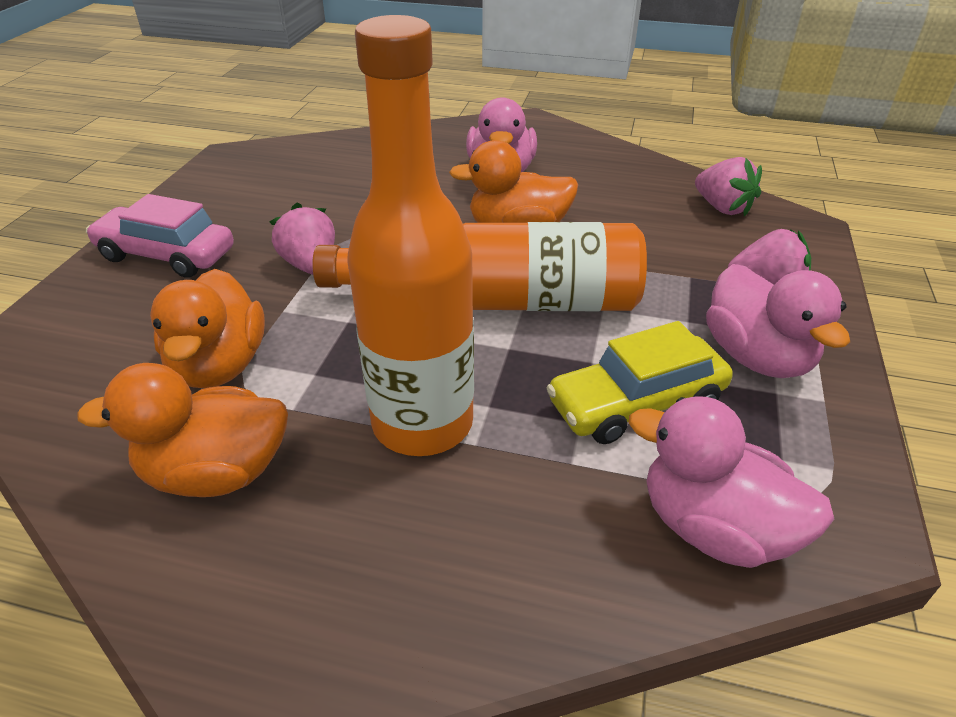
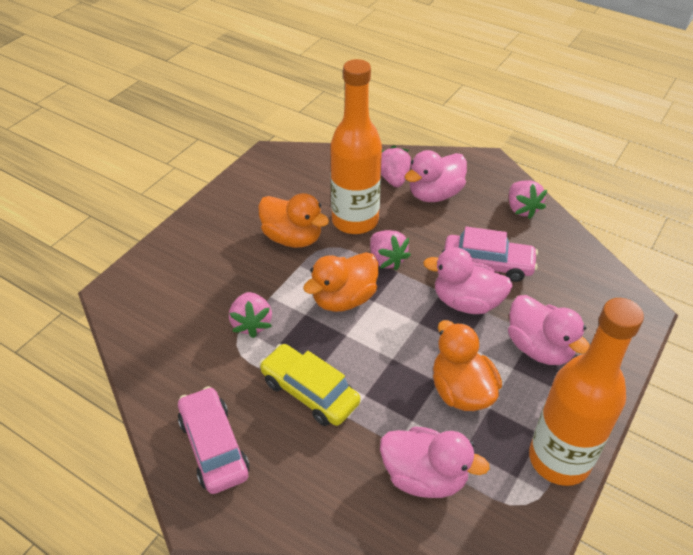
pink car: [86,194,234,278] = 1 -> [178,386,249,494] [444,227,538,282] = 2
pink duck: [466,97,537,172] [629,396,834,568] [706,264,850,378] = 3 -> [380,427,490,498] [405,150,467,202] [423,247,513,314] [508,295,590,365] = 4
pink strawberry: [269,203,335,275] [695,157,762,217] [728,229,811,284] = 3 -> [229,292,272,338] [370,230,411,270] [381,146,411,187] [509,180,547,219] = 4

